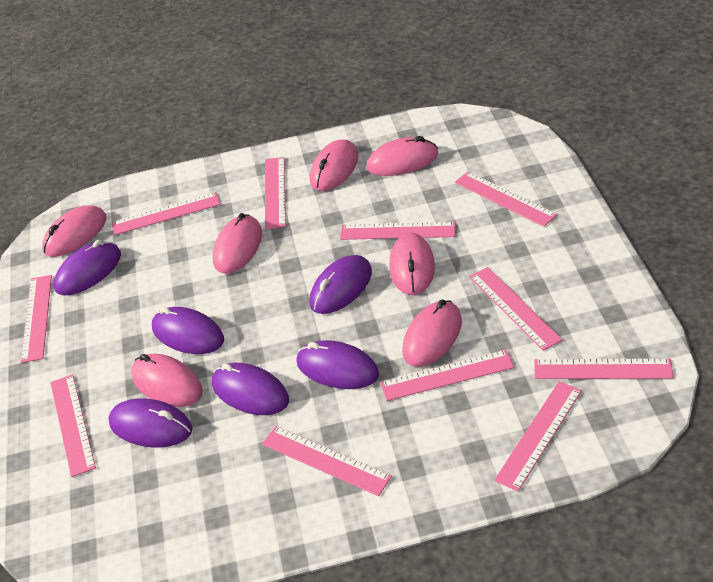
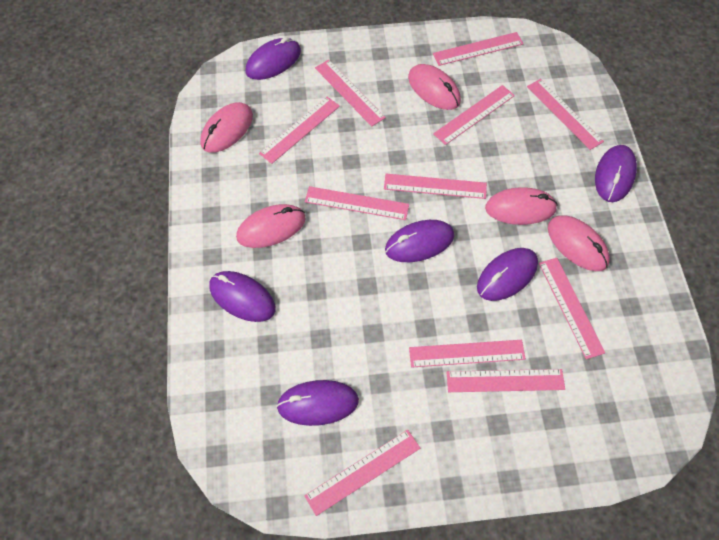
pink mouse: [42,206,107,257] [131,354,203,407] [213,213,262,274] [310,140,358,191] [367,136,438,176] [389,233,435,295] [402,300,462,367] = 7 -> [200,102,253,152] [236,204,306,248] [408,64,461,110] [485,187,558,225] [548,216,610,271] = 5

